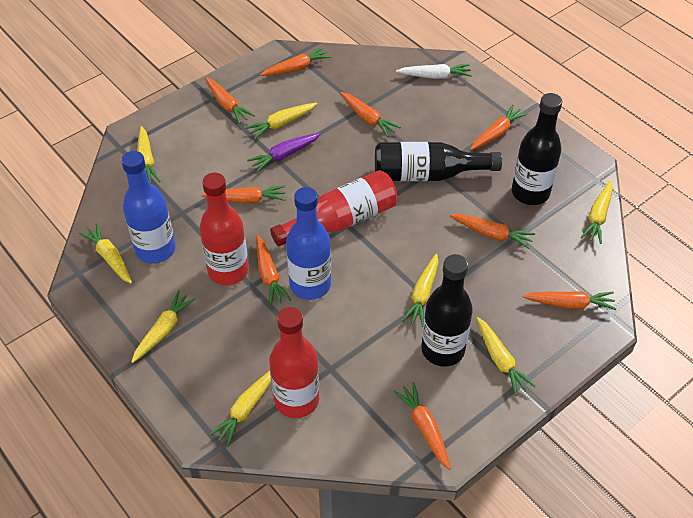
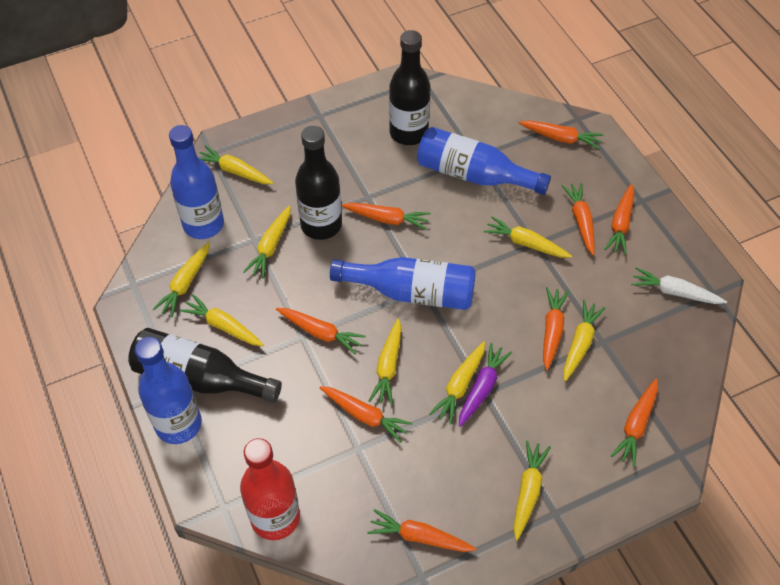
blue bottle: [121,151,176,264] [286,187,331,300] = 2 -> [135,337,202,444] [169,125,224,239] [330,257,476,310] [417,127,551,195] = 4
red bottle: [199,173,249,285] [269,307,319,418] [270,170,398,246] = 3 -> [240,438,300,540] = 1
yellow carrot: [79,223,132,284] [131,290,196,363] [137,126,160,184] [209,371,271,447] [245,103,317,139] [402,254,439,327] [476,317,536,396] [581,181,613,244] = 8 -> [152,242,210,317] [179,294,264,346] [200,145,273,184] [243,206,291,279] [369,318,402,405] [429,341,485,424] [483,216,572,258] [513,440,551,541] [563,300,605,381] = 9

